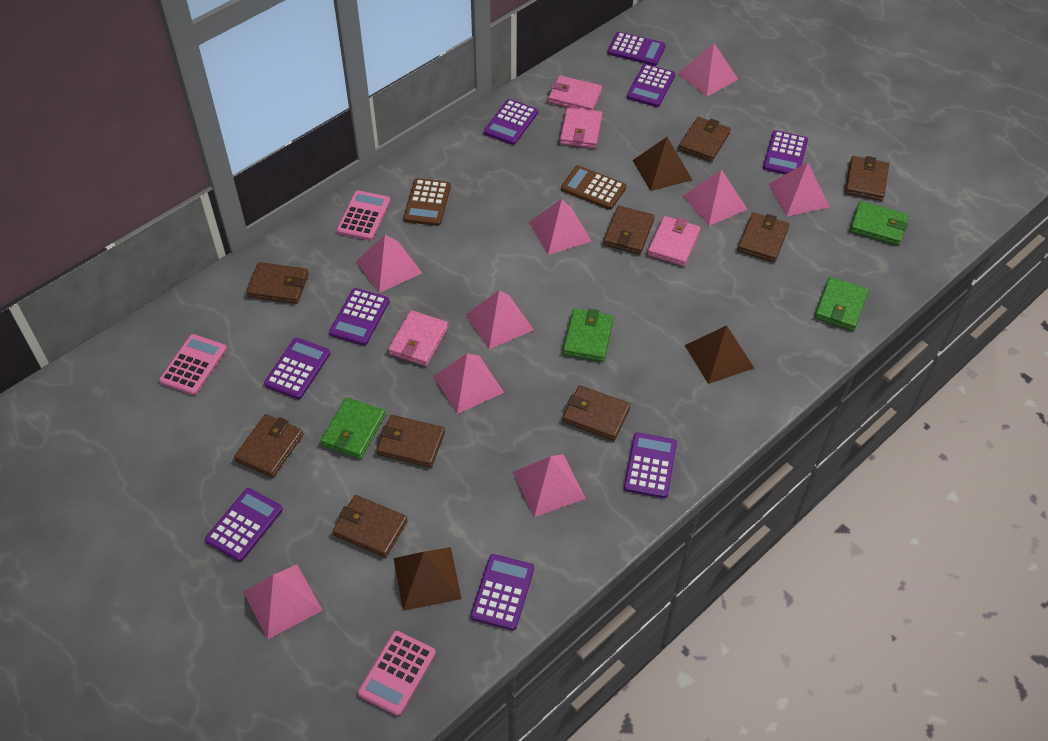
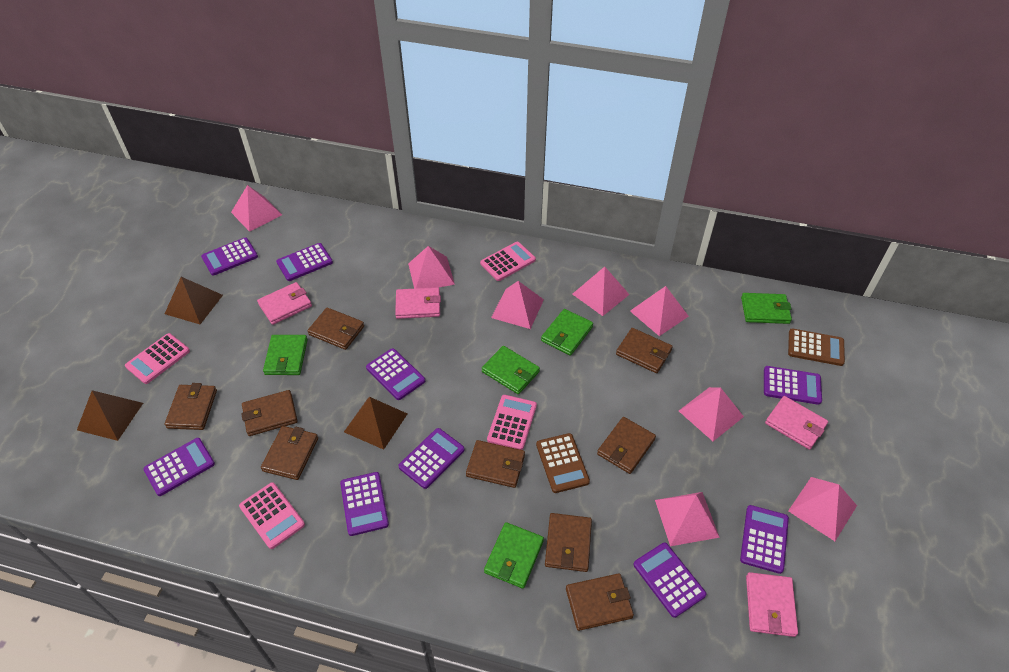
green wallet: [321,397,385,459] [563,309,614,362] [815,277,869,331] [850,201,908,245] = 4 -> [263,335,308,375] [482,346,540,394] [484,522,544,589] [541,309,593,356] [741,293,792,324] = 5
pink calculator: [159,334,227,395] [336,190,390,241] [358,631,436,716] = 3 -> [125,333,190,384] [239,482,305,549] [480,242,536,281] [487,395,537,450] = 4
pink pyramid: [243,564,323,639] [356,235,422,293] [433,353,504,414] [466,290,534,349] [513,454,586,517] [529,199,591,255] [678,43,738,97] [683,169,747,226] [768,162,830,216] = 9 -> [231,185,282,232] [408,246,455,289] [491,281,544,329] [572,267,630,316] [630,286,689,336] [655,492,720,546] [679,387,744,441] [788,477,857,541] = 8

